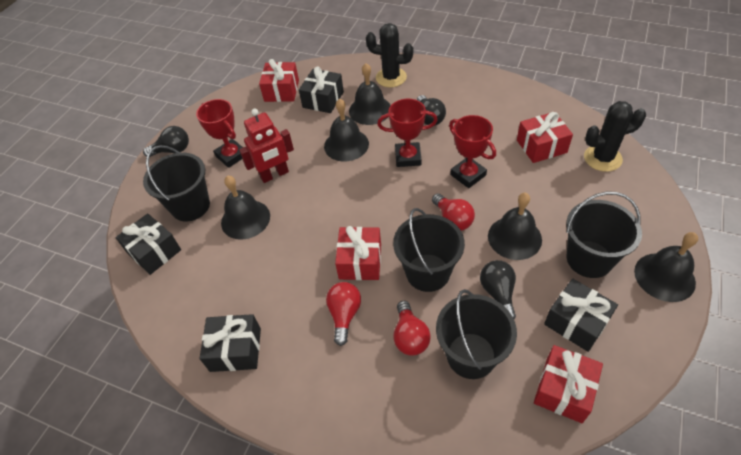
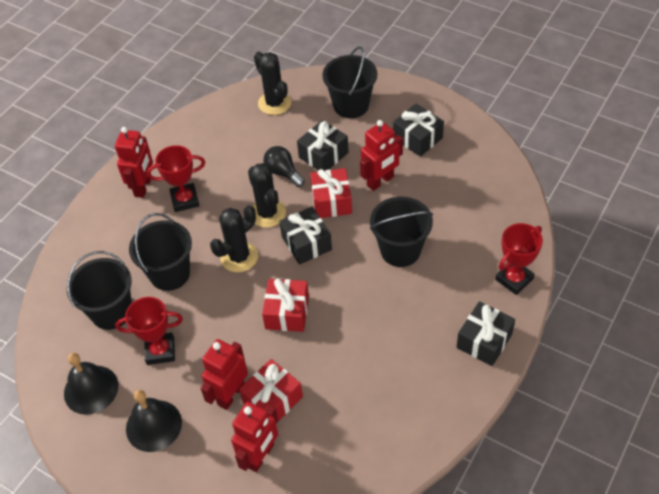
black bell: [221,175,270,240] [324,98,369,162] [349,63,391,125] [488,193,542,260] [634,232,698,302] = 5 -> [64,353,118,415] [126,390,182,452] = 2
black cactus: [366,23,413,87] [584,101,646,172] = 2 -> [210,205,258,272] [248,163,286,228] [254,52,291,115] = 3
black light bulb: [143,126,189,157] [417,95,446,126] [480,260,516,319] = 3 -> [263,146,305,187] = 1
red gift: [259,59,299,102] [335,226,381,280] [517,112,573,163] [534,345,603,423] = 4 -> [239,359,303,421] [262,278,309,332] [310,168,352,218] = 3
red light bulb: [326,282,361,346] [393,301,431,356] [432,193,475,231] = 3 -> none = 0
red robot: [239,109,294,183] = 1 -> [115,127,153,198] [201,339,248,410] [231,402,278,472] [360,120,403,191] = 4

